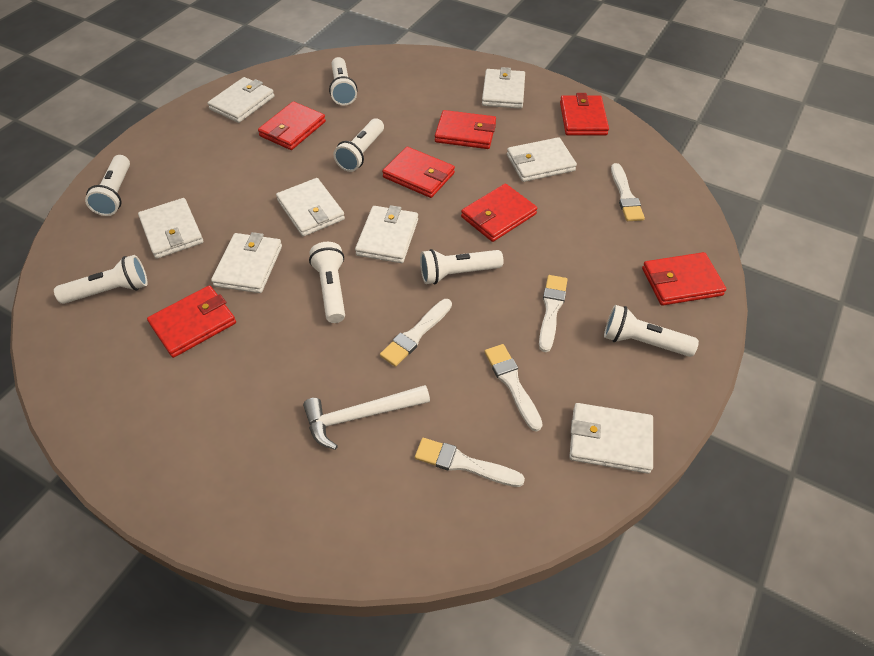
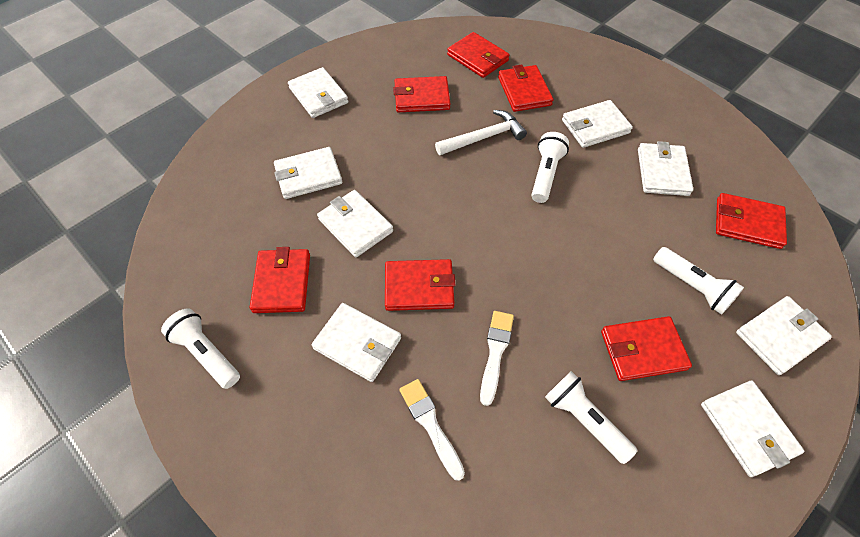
white brush: [380,299,452,367] [415,438,525,487] [484,344,543,432] [539,275,568,352] [611,163,645,221] = 5 -> [399,379,465,481] [480,311,514,406] = 2
white flashlight: [54,255,148,304] [85,155,130,216] [309,242,345,323] [329,57,357,105] [334,118,384,172] [420,249,504,284] [604,305,699,357] = 7 -> [161,308,240,389] [531,132,569,203] [545,371,637,464] [653,247,744,315] = 4

